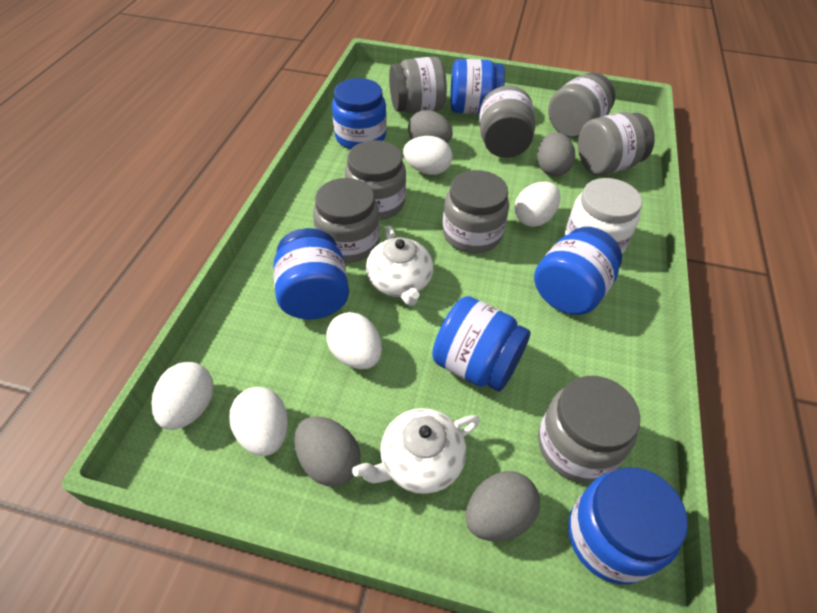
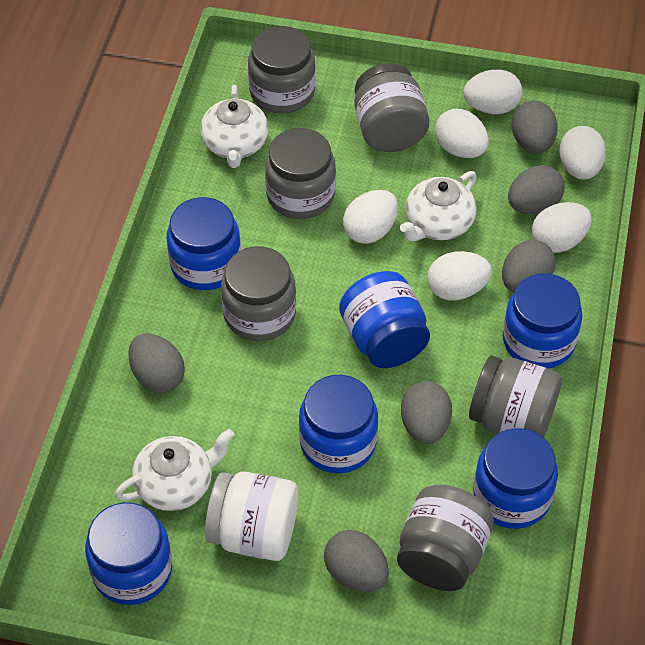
grey egg: [294,417,361,487] [408,110,453,143] [466,471,540,541] [537,132,575,176] = 4 -> [128,333,185,393] [324,530,389,592] [401,381,452,444] [502,240,556,293] [508,165,565,214] [511,101,558,154] = 6
grey jar: [313,178,380,263] [345,140,406,220] [389,57,447,113] [442,170,509,253] [479,86,535,158] [538,376,640,483] [548,73,615,138] [578,112,655,175] = 8 -> [221,246,296,341] [248,26,315,113] [265,128,336,219] [354,63,429,152] [397,485,494,591] [469,356,562,438] = 6
white egg: [152,362,214,430] [229,387,288,456] [326,312,382,369] [403,136,452,175] [514,182,561,227] = 5 -> [343,190,398,244] [427,251,492,300] [435,109,489,158] [463,69,523,114] [532,202,592,253] [559,126,606,180] = 6
white teapot: [352,408,480,494] [366,226,433,306] = 2 -> [115,429,234,511] [200,85,269,168] [400,171,476,241] = 3

